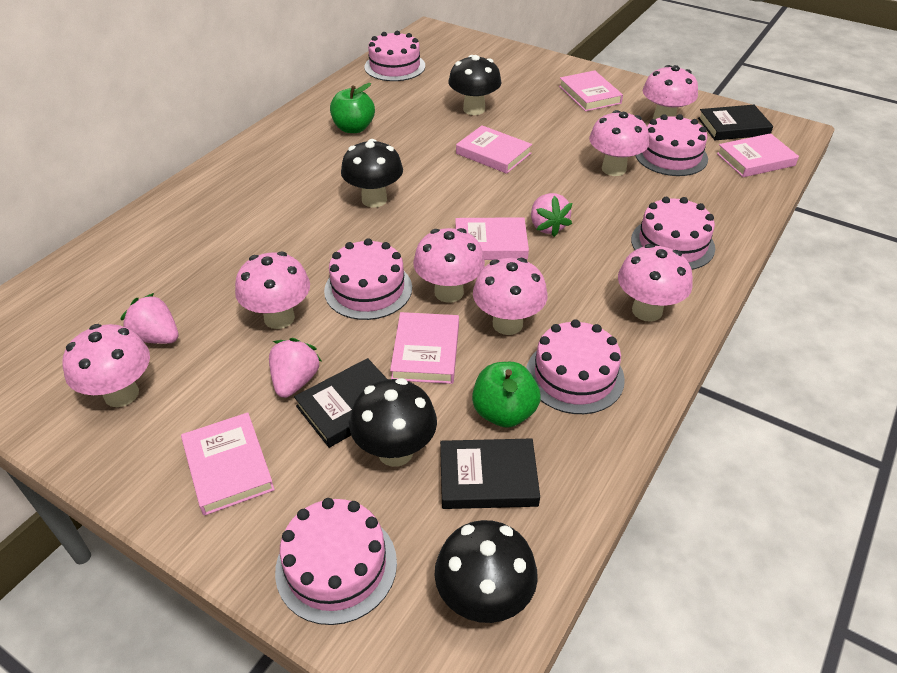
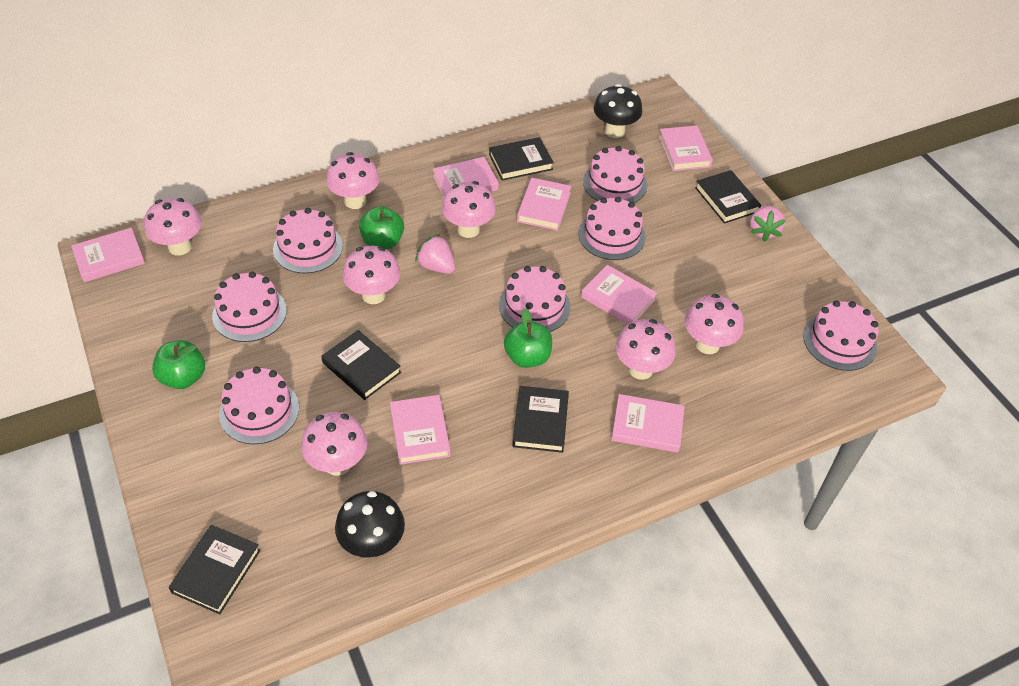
black book: [294,358,387,448] [440,438,540,509] [698,105,773,140] = 3 -> [169,525,261,615] [321,330,401,400] [489,137,554,181] [513,386,569,453] [695,170,761,224] = 5
black mushroom: [341,139,403,208] [349,378,437,467] [434,520,538,623] [448,55,501,115] = 4 -> [335,491,405,558] [594,84,642,138] = 2
green apple: [330,83,375,133] [472,362,541,428] = 2 -> [152,340,205,389] [359,206,404,250] [504,308,552,368] = 3
pink book: [181,412,275,516] [390,312,459,384] [455,217,529,260] [456,125,532,174] [559,70,623,112] [717,133,799,177] = 6 -> [71,228,145,282] [390,395,451,465] [433,157,498,198] [517,178,571,231] [581,265,657,324] [611,394,685,453] [659,125,713,171] = 7
pink cake: [275,498,397,625] [324,238,412,320] [364,31,425,81] [526,319,625,414] [631,197,715,270] [635,114,708,176] = 6 -> [212,272,287,342] [219,367,299,444] [273,208,343,273] [499,266,571,332] [578,197,646,260] [583,146,647,203] [803,300,879,371] = 7
pink strawberry: [121,293,178,344] [269,338,322,398] [531,193,572,237] = 3 -> [415,234,455,274] [750,206,786,242] = 2

